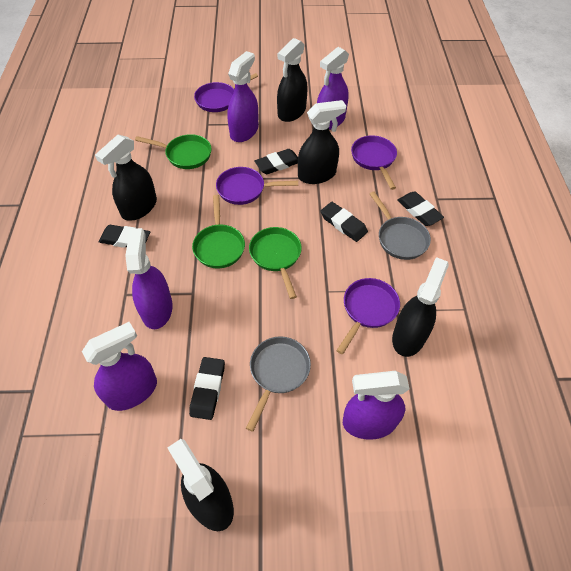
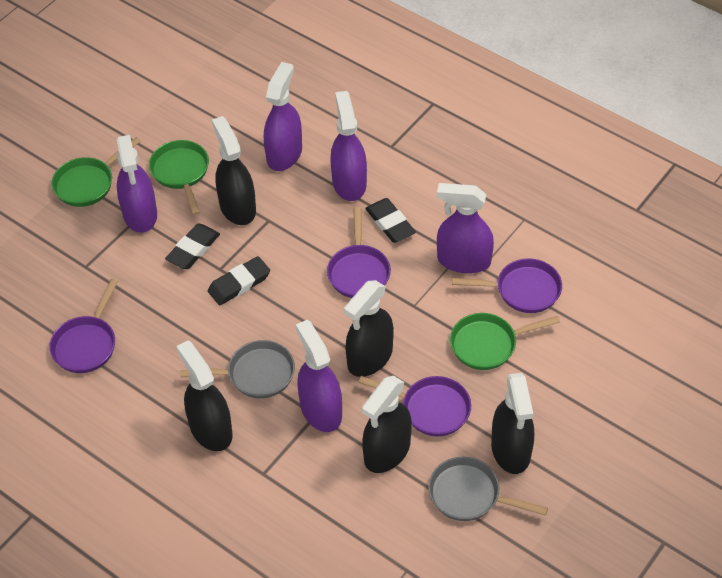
black eraser: [99,225,150,248] [189,357,225,420] [254,149,298,174] [320,202,368,242] [397,191,444,226] = 5 -> [165,224,220,269] [208,256,270,305] [365,198,416,243] = 3

